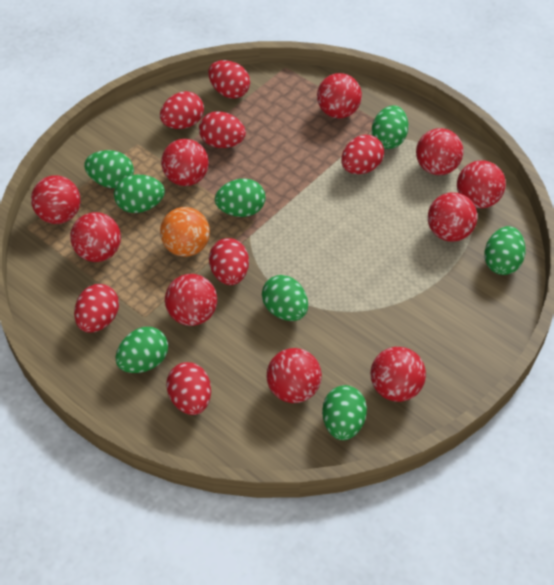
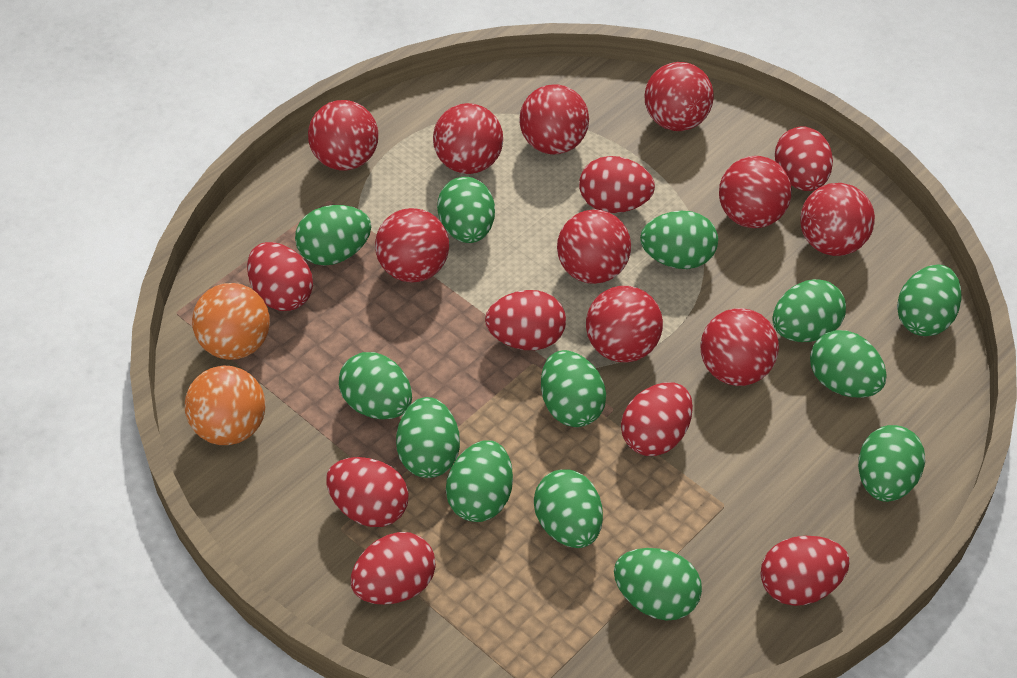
green egg: [84,150,134,188] [114,175,165,213] [116,327,168,373] [215,178,265,217] [262,275,308,321] [322,385,367,440] [372,105,408,149] [484,226,526,275] = 8 -> [295,205,371,266] [339,352,412,419] [396,397,460,478] [437,177,495,243] [446,440,513,522] [534,470,603,548] [541,350,606,427] [614,548,702,620] [640,211,718,269] [772,279,846,342] [810,330,887,397] [858,425,925,502] [897,265,961,336] = 13
orange ball: [160,207,210,257] = 1 -> [185,366,266,445] [192,283,270,360] = 2
red egg: [74,284,119,333] [160,91,204,129] [166,362,211,415] [199,111,246,148] [208,60,250,99] [209,238,249,285] [341,135,384,174] = 7 -> [247,242,313,311] [326,457,409,527] [351,532,436,605] [485,290,566,350] [579,156,655,213] [621,382,693,456] [761,536,850,606] [775,127,833,191] = 8

